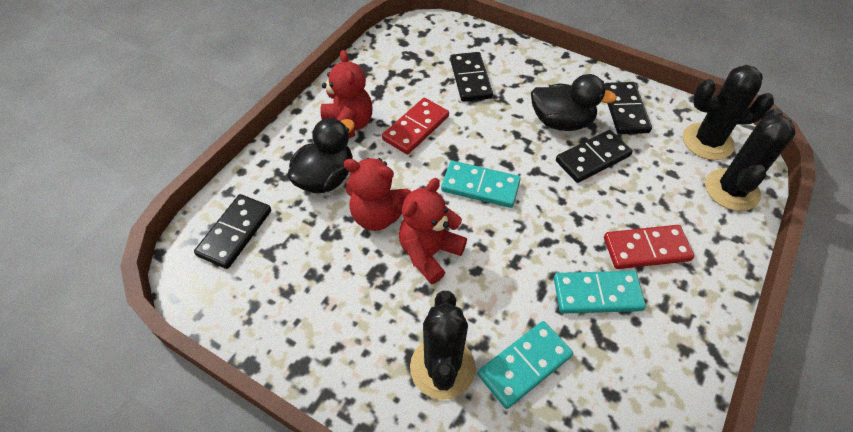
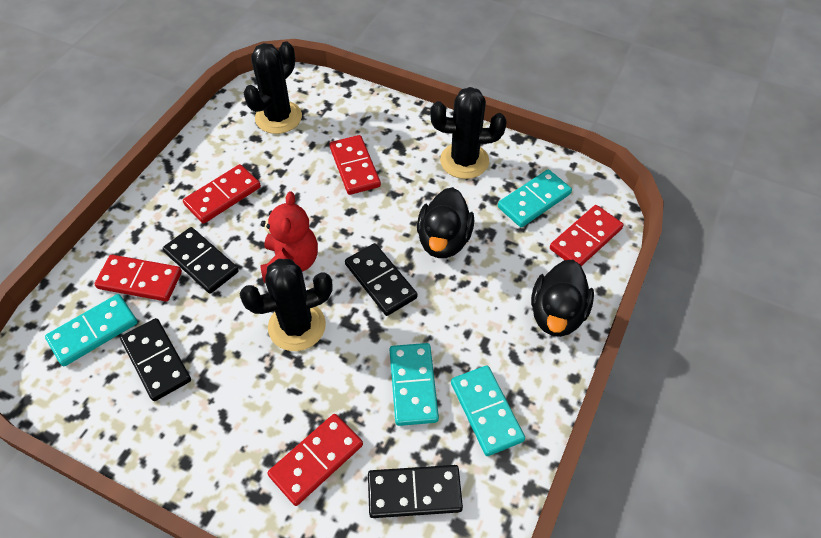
red domino: [382,98,449,155] [604,225,694,269] = 2 -> [95,255,182,302] [183,164,261,224] [267,414,363,506] [329,135,381,195] [550,205,624,266] = 5
red teddy bear: [321,50,373,138] [344,158,411,231] [399,178,467,284] = 3 -> [260,191,318,283] = 1
turquoise domino: [441,161,521,208] [477,321,573,409] [554,271,646,314] = 3 -> [45,294,138,366] [390,343,439,426] [451,365,525,456] [498,169,572,227] = 4

